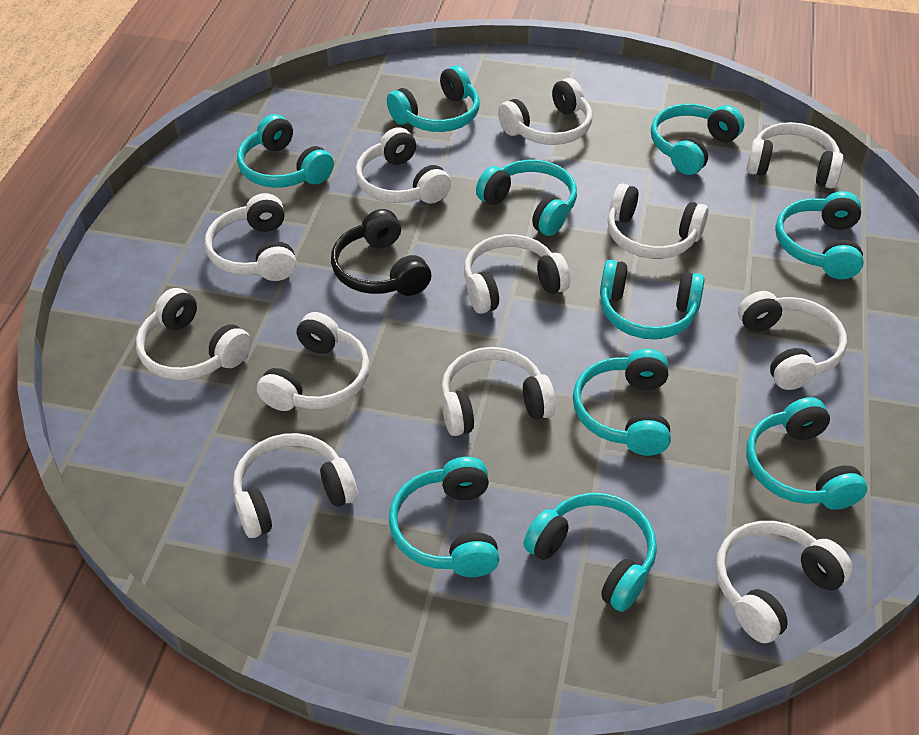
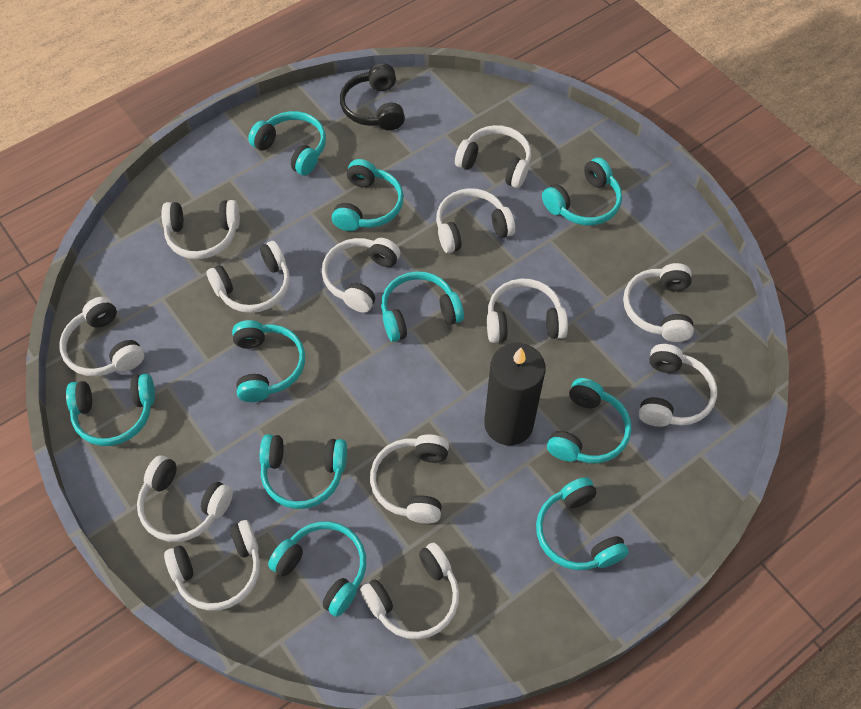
black candle: none = 0 -> [484,343,546,445] = 1
white headphones: [136,288,252,380] [205,193,297,281] [233,433,358,538] [257,312,370,411] [355,127,451,203] [441,347,556,436] [464,234,570,314] [498,78,592,145] [608,184,708,259] [716,521,853,643] [738,291,847,390] [747,122,844,189] = 12 -> [59,297,144,376] [137,456,233,542] [161,200,240,259] [164,520,260,611] [206,241,290,313] [322,238,400,313] [360,543,459,639] [370,434,449,524] [436,188,515,253] [455,125,531,188] [487,279,568,343] [623,263,694,342] [639,344,717,427] = 13

